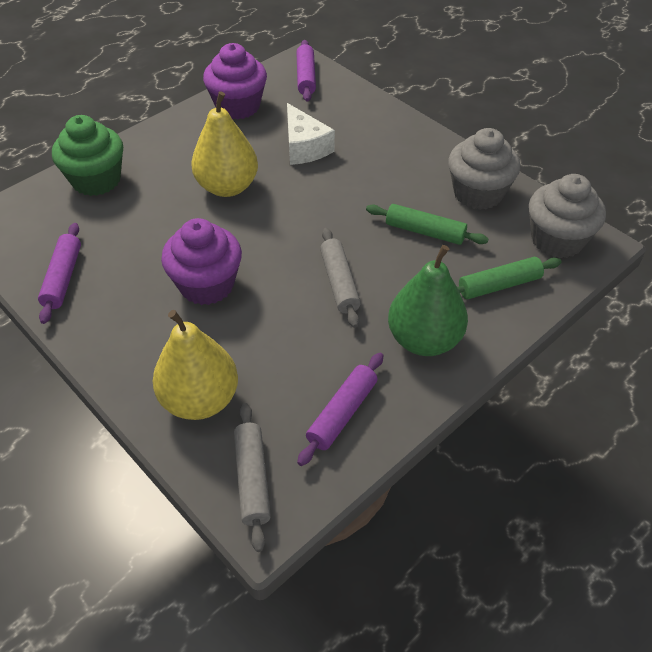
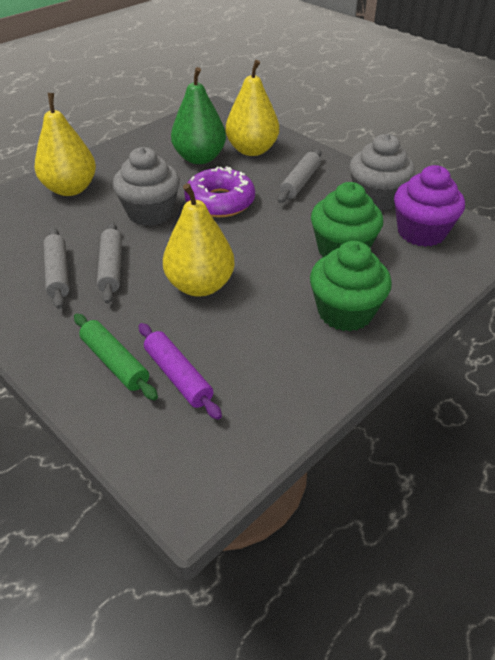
green cupcake: [52,115,123,196] = 1 -> [310,241,392,331] [311,182,383,258] = 2
green rolling pin: [366,204,488,245] [457,257,561,299] = 2 -> [74,314,158,400] = 1
grey rolling pin: [234,403,271,552] [320,228,361,328] = 2 -> [43,227,70,309] [97,222,122,304] [278,149,322,203] = 3
purple cupcake: [161,218,242,305] [203,43,267,119] = 2 -> [394,165,465,247] = 1
purple donut: none = 0 -> [184,166,255,217] = 1
purple rolling pin: [38,223,81,324] [296,40,316,102] [297,353,383,466] = 3 -> [139,323,222,420] = 1
white cheese: [287,103,335,165] = 1 -> none = 0
yellow pear: [153,310,238,420] [191,91,258,197] = 2 -> [35,93,96,196] [163,183,235,297] [226,60,279,156] = 3

